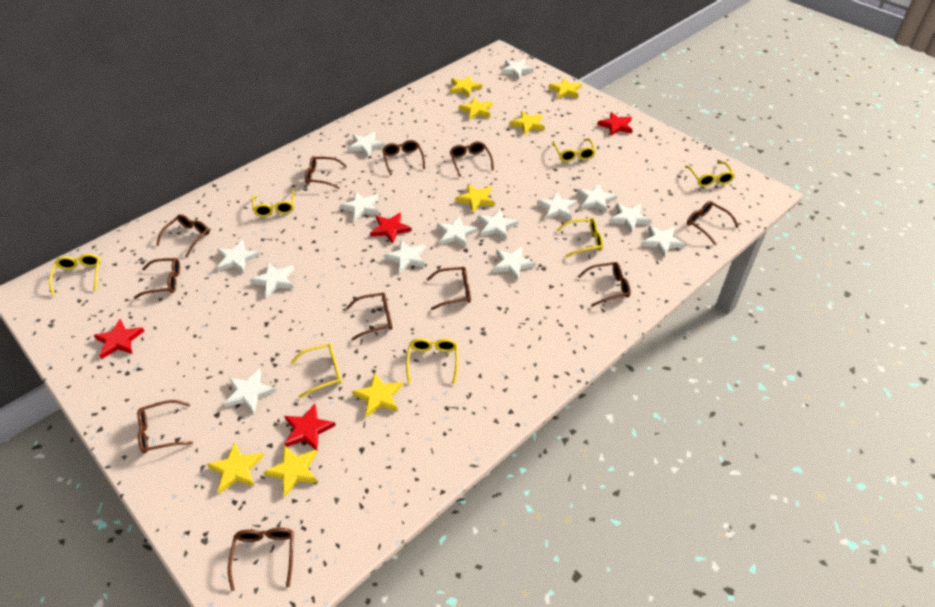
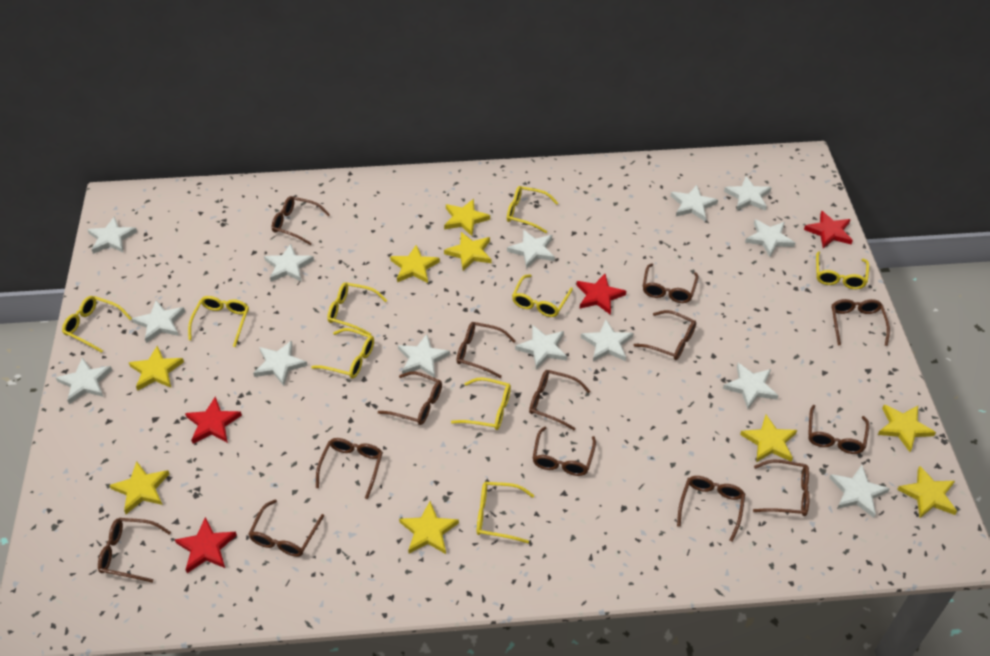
brown glasses: [134,258,180,299] [137,400,193,454] [156,214,210,258] [228,527,294,591] [305,156,347,189] [346,292,392,340] [382,140,425,175] [427,267,471,310] [450,141,494,177] [578,262,631,307] [687,201,739,245] = 11 -> [98,518,171,583] [248,500,324,557] [272,196,330,245] [316,438,383,499] [378,372,442,425] [457,322,515,378] [529,370,590,430] [532,426,596,476] [634,310,696,360] [643,263,698,303] [677,476,745,542] [753,460,810,516] [808,405,869,454] [831,299,890,346] = 14
yellow glasses: [49,254,101,296] [252,190,294,217] [291,343,342,398] [406,338,458,384] [552,138,596,162] [557,218,603,257] [685,162,735,187] = 7 -> [62,296,132,353] [188,296,249,347] [311,328,374,378] [327,282,388,335] [451,377,511,430] [477,482,534,543] [507,186,558,233] [512,274,573,317] [816,251,869,289] = 9
yellow star: [207,441,264,494] [264,445,318,497] [352,373,403,418] [450,75,482,97] [456,184,495,213] [459,97,493,120] [510,111,545,135] [548,78,582,99] = 8 -> [109,461,169,514] [129,346,184,391] [390,245,440,283] [399,501,459,554] [444,199,490,236] [444,232,491,271] [740,415,797,462] [878,405,936,452] [897,466,957,518] = 9

